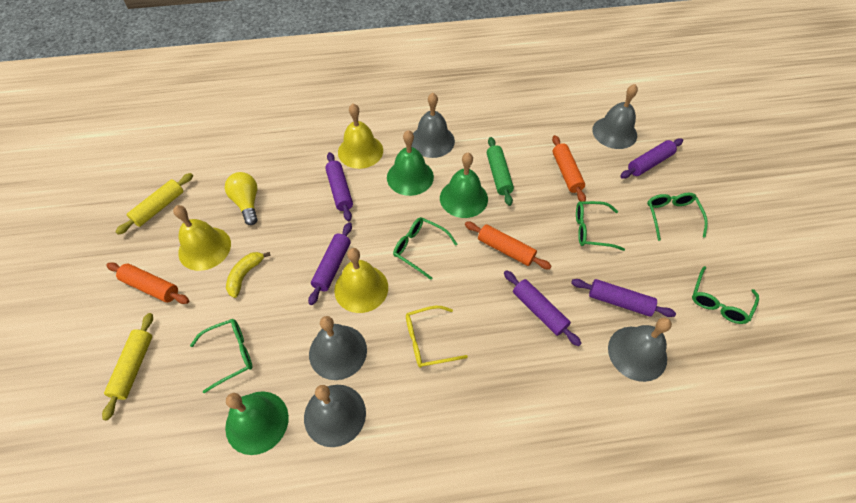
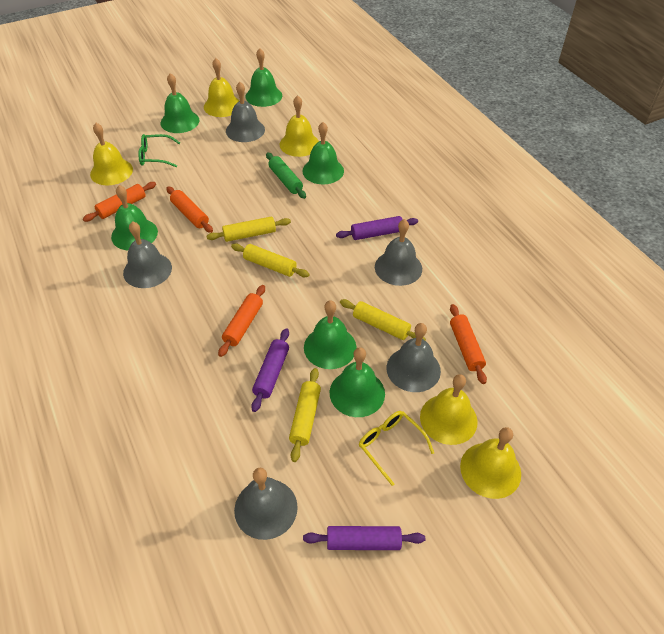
green bell: [225,391,289,455] [387,130,434,196] [440,153,488,218] = 3 -> [111,185,158,250] [161,73,199,133] [246,48,282,107] [302,122,344,184] [304,300,357,369] [330,347,385,417] = 6
green glasses: [190,319,252,393] [393,217,458,280] [576,201,625,251] [647,193,708,241] [692,266,759,324] = 5 -> [138,134,180,167] = 1
orange rolling pin: [106,262,189,304] [465,222,552,269] [552,135,586,201] = 3 -> [83,182,156,222] [166,186,213,233] [218,285,265,357] [450,304,487,384] = 4
purple rolling pin: [308,222,352,305] [325,152,353,221] [504,270,582,346] [571,279,676,317] [620,138,683,179] = 5 -> [251,328,289,412] [303,526,425,550] [336,216,418,240] = 3
yellow banana: [226,252,271,298] = 1 -> none = 0
yellow bell: [173,205,231,271] [334,248,388,313] [338,103,383,169] = 3 -> [90,123,133,185] [204,58,239,117] [280,95,319,157] [420,374,478,445] [460,427,521,499] = 5
yellow light bulb: [225,172,258,225] = 1 -> none = 0
yellow rolling pin: [102,313,153,421] [116,173,193,235] = 2 -> [206,216,291,242] [231,243,310,277] [289,368,321,462] [340,299,426,340] = 4

